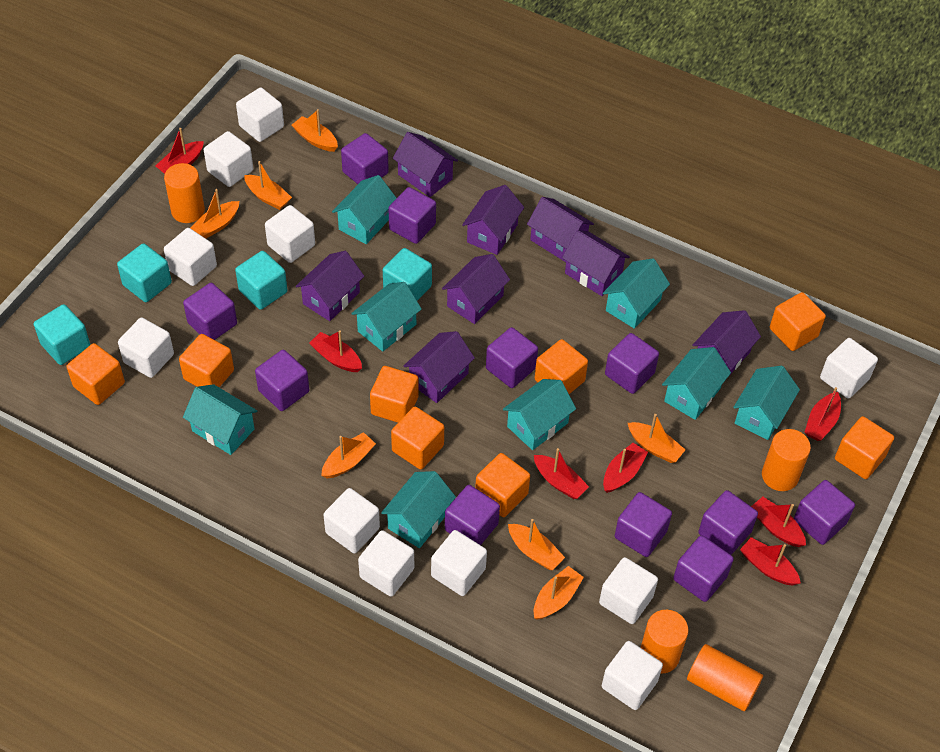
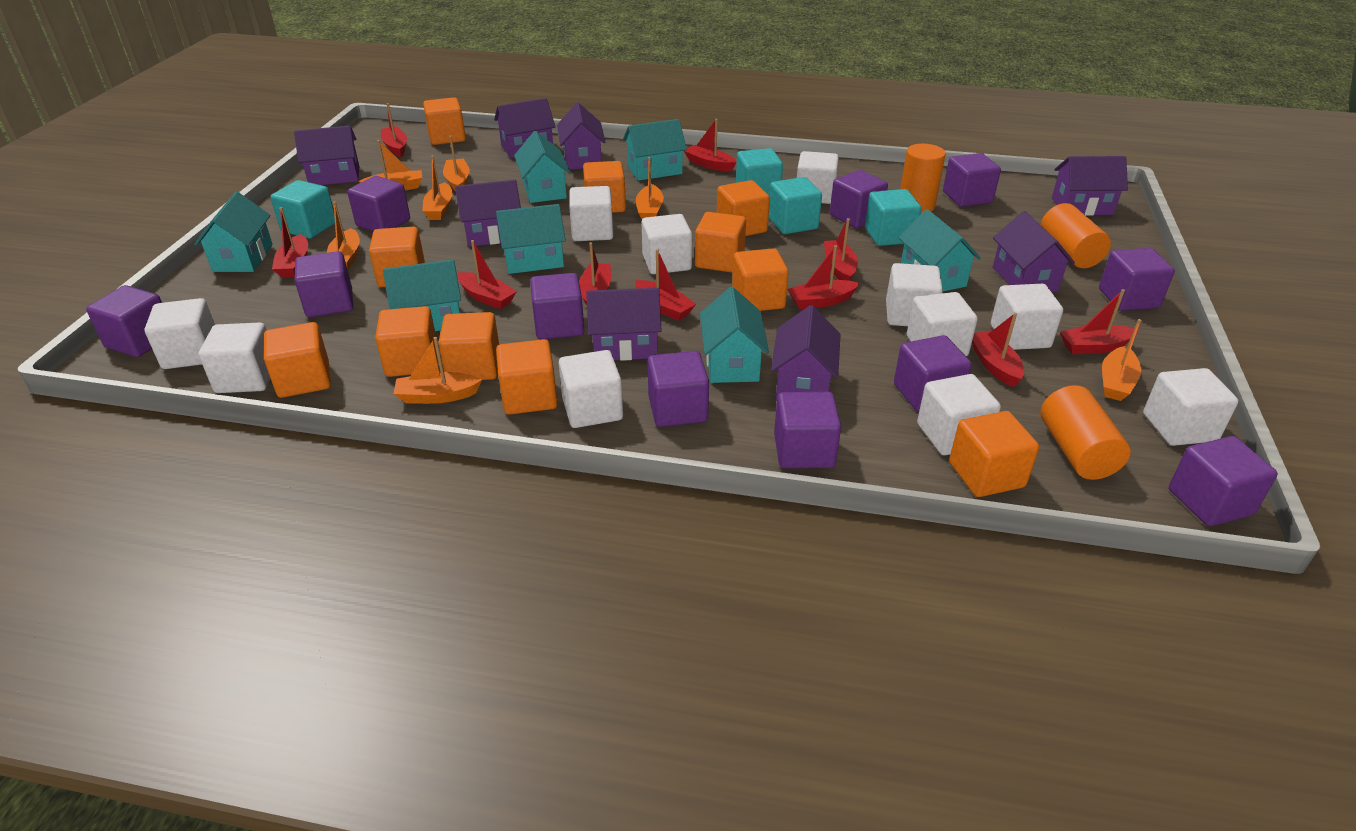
orange cube: [67,343,125,405] [179,334,234,387] [370,366,418,423] [391,407,444,470] [475,453,530,517] [535,339,588,394] [770,292,826,351] [835,416,894,479] = 8 -> [264,322,331,398] [369,227,425,287] [375,306,437,377] [423,97,466,145] [438,312,499,380] [496,339,557,415] [583,161,626,213] [695,212,746,273] [717,180,770,236] [732,248,789,311] [949,411,1039,497] = 11
orange cylinder: [164,163,205,223] [641,610,688,674] [687,644,763,711] [762,429,811,491] = 4 -> [900,144,946,214] [1040,203,1111,268] [1041,385,1131,480] = 3
red boat: [156,128,204,174] [309,330,362,372] [534,448,589,499] [603,443,648,493] [740,537,801,585] [751,497,806,547] [805,387,841,441] = 7 -> [272,207,308,278] [381,103,407,157] [457,240,517,309] [579,242,611,305] [635,249,696,321] [684,119,737,172] [787,245,860,309] [824,218,858,281] [972,313,1024,387] [1060,289,1139,354] = 10
turquoise house: [183,384,257,455] [332,175,397,244] [351,282,422,352] [381,471,456,548] [503,379,576,450] [603,258,670,329] [662,347,731,420] [733,366,800,440] = 8 -> [194,192,273,272] [383,259,461,331] [496,204,566,274] [514,131,570,203] [623,119,687,181] [700,287,769,383] [899,209,981,291] = 7

